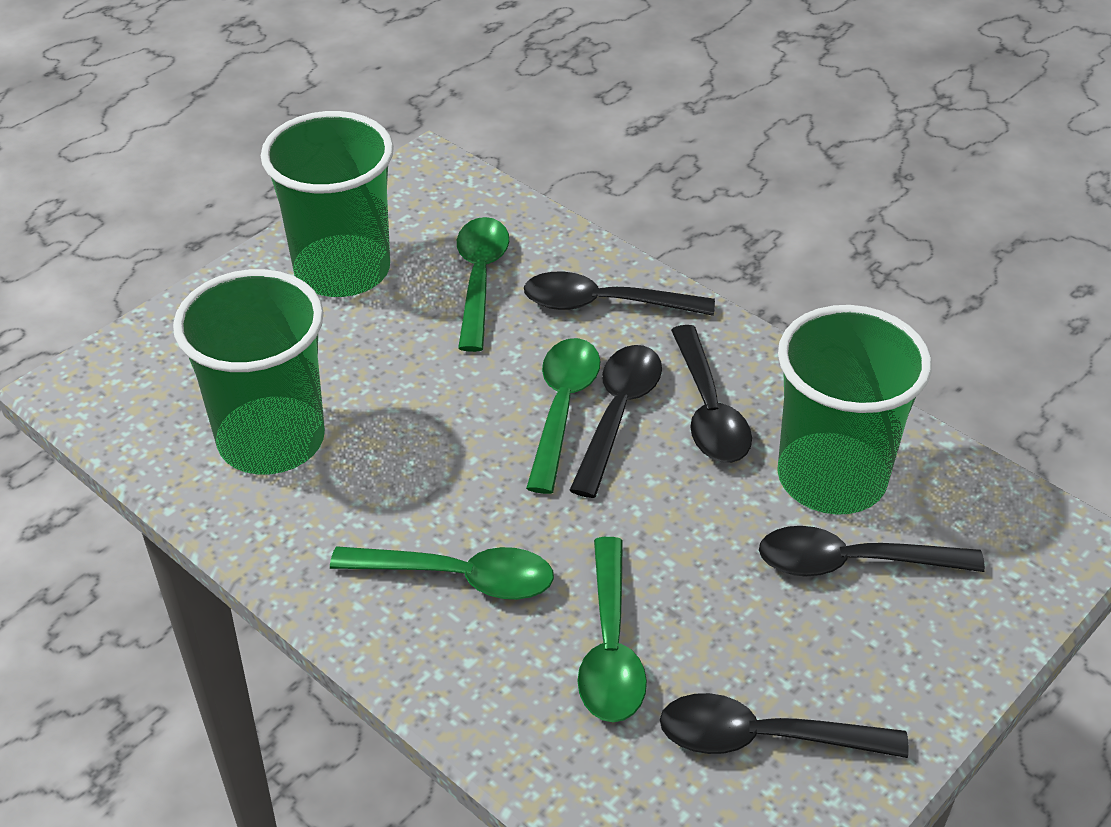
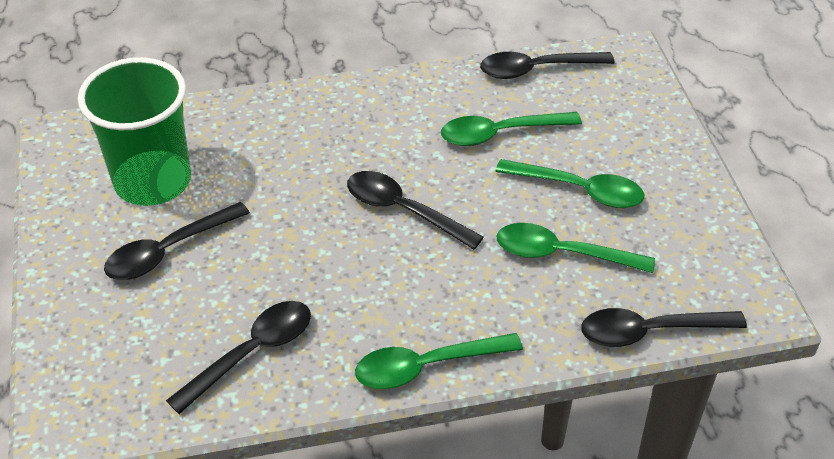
green cup: [173,269,325,475] [261,111,394,297] [777,305,932,515] = 3 -> [78,57,191,206] = 1

